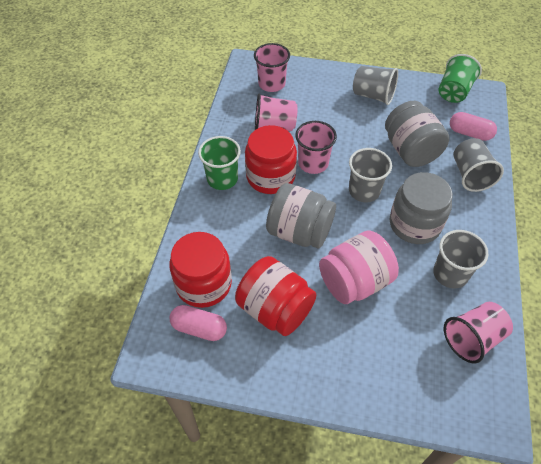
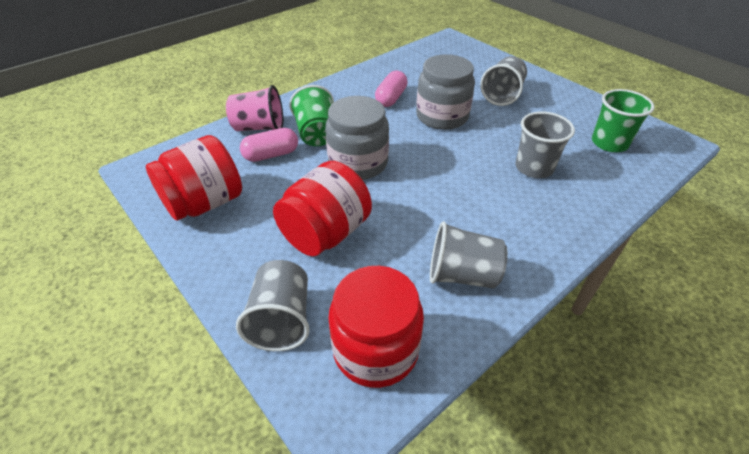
grey jar: [266,183,336,249] [385,101,450,167] [390,172,453,244] = 3 -> [325,96,389,180] [416,54,475,130] = 2
pink cup: [254,43,290,92] [255,93,298,131] [295,121,337,174] [444,302,513,364] = 4 -> [226,85,283,131] = 1
pink jar: [319,231,399,304] = 1 -> none = 0

